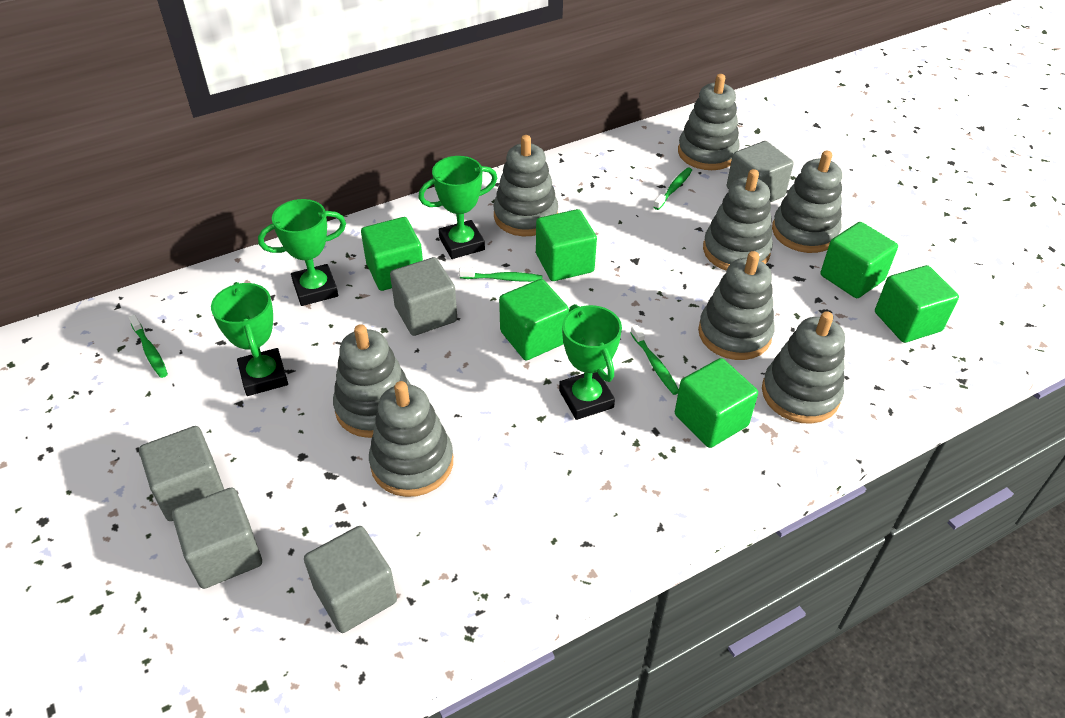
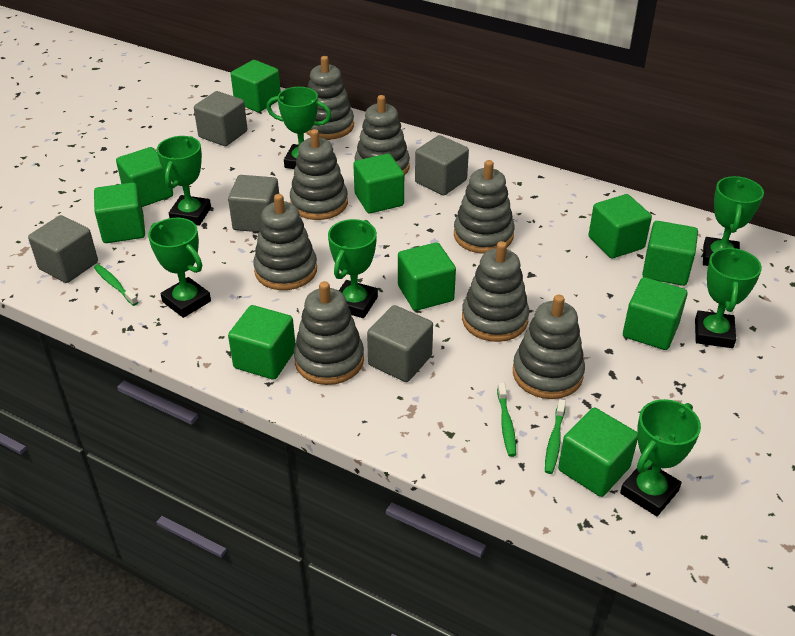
green cube: [361,217,423,291] [499,279,569,360] [536,209,597,281] [675,358,758,448] [820,222,898,298] [875,265,959,343] = 6 -> [94,183,145,243] [116,147,173,207] [228,305,295,380] [231,60,281,112] [353,154,404,213] [398,242,456,311] [558,408,638,497] [588,194,652,258] [623,277,687,350] [642,221,698,286] = 10
green toothbrush: [129,314,168,378] [459,267,543,282] [631,325,679,395] [653,168,692,210] = 4 -> [94,264,138,306] [497,382,516,457] [545,399,566,474] = 3
green trophy: [211,282,288,396] [258,199,346,306] [418,156,497,259] [559,304,622,420] = 4 -> [148,218,211,318] [157,136,211,226] [266,87,332,169] [328,219,378,318] [620,399,701,516] [695,247,762,348] [703,176,764,266] = 7

